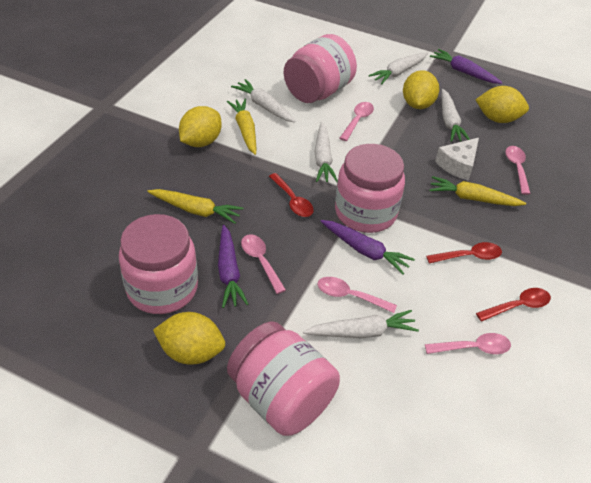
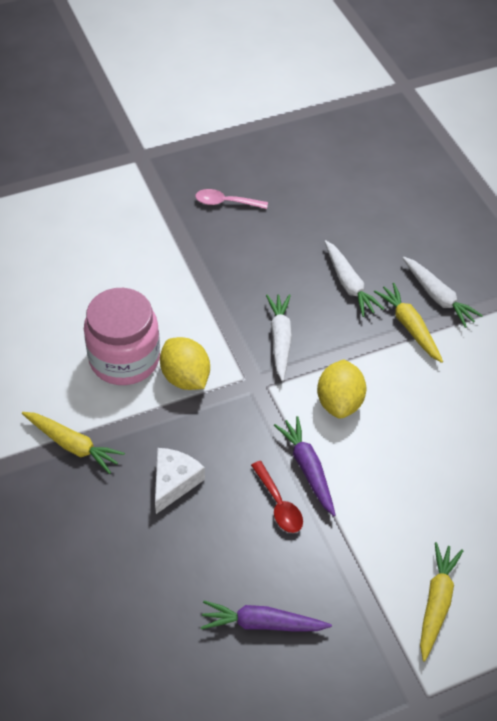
pink jar: [119,214,198,314] [227,322,340,436] [284,34,357,103] [335,144,405,233] = 4 -> [84,288,160,385] = 1
pink spoon: [241,234,286,294] [317,277,397,313] [340,102,374,141] [425,333,511,354] [505,146,531,195] = 5 -> [195,189,268,209] = 1
purple carrot: [218,225,248,308] [320,220,415,275] [430,49,503,84] = 3 -> [201,601,332,632] [274,416,336,516] = 2
red spoon: [269,173,314,217] [426,242,502,263] [476,288,551,322] = 3 -> [251,461,303,533] = 1
white carrot: [231,79,296,123] [303,310,419,338] [314,122,338,182] [369,52,428,84] [441,89,470,142] = 5 -> [266,294,292,381] [325,240,384,317] [403,257,483,328] = 3
yellow lemon: [153,312,225,364] [179,106,222,147] [403,70,439,109] [476,86,529,123] = 4 -> [160,337,210,390] [317,360,366,419] = 2

